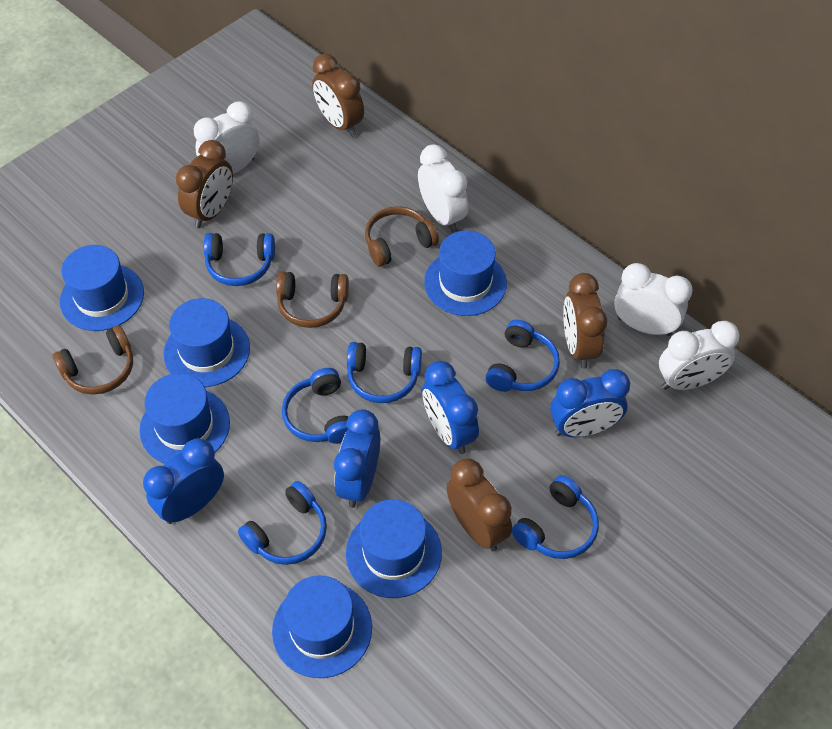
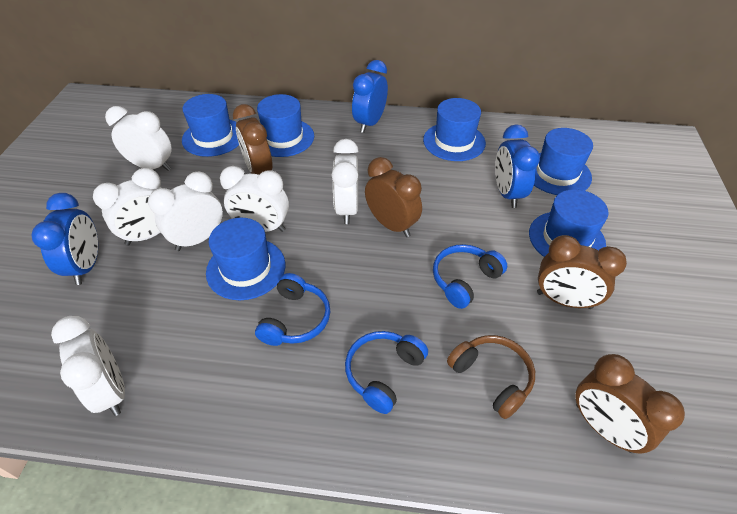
blue clock: [143,438,224,524] [334,409,380,508] [422,361,479,454] [550,369,630,437] = 4 -> [31,193,98,285] [352,60,388,133] [495,124,540,208] = 3
blue headphones: [204,233,275,286] [238,481,327,565] [282,368,348,444] [347,342,422,403] [485,319,560,392] [512,475,599,559] = 6 -> [255,273,330,346] [345,331,428,414] [433,244,507,309] = 3
brown headphones: [52,325,133,395] [276,271,349,328] [365,206,439,267] = 3 -> [447,335,535,419] = 1
white clock: [194,102,259,174] [418,144,468,233] [614,263,693,336] [659,321,739,390] = 4 -> [51,316,125,416] [93,168,161,245] [105,106,172,171] [148,172,223,251] [220,166,289,232] [332,139,359,224] = 6

